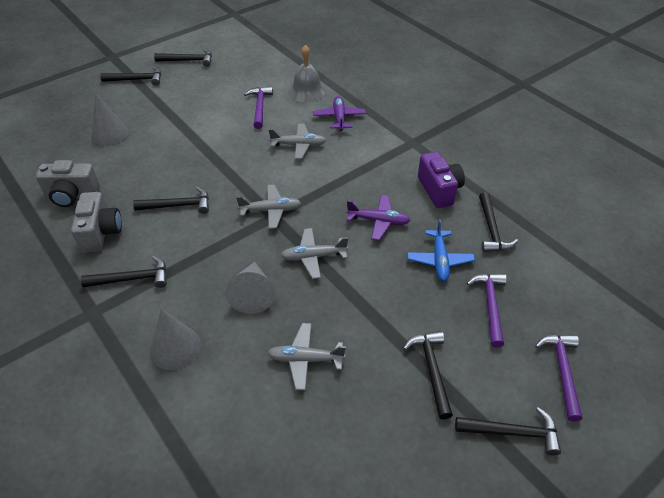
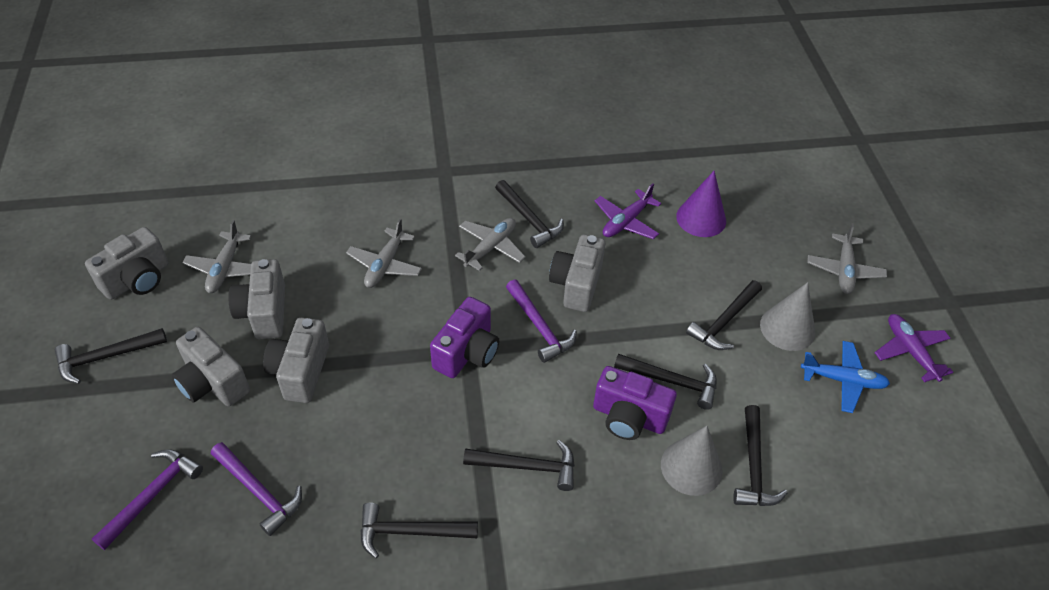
grey bell: [288,45,326,102] = 1 -> none = 0
grey camera: [36,160,100,207] [71,192,122,253] = 2 -> [85,227,168,300] [172,327,250,406] [228,259,285,339] [263,318,329,403] [549,234,605,312] = 5
grey cone: [91,93,129,146] [150,308,201,370] [225,262,275,314] = 3 -> [661,426,723,496] [760,282,815,351] = 2
purple camera: [418,152,465,208] = 1 -> [430,297,499,378] [593,366,677,440] = 2
purple cone: none = 0 -> [676,171,726,237] = 1

